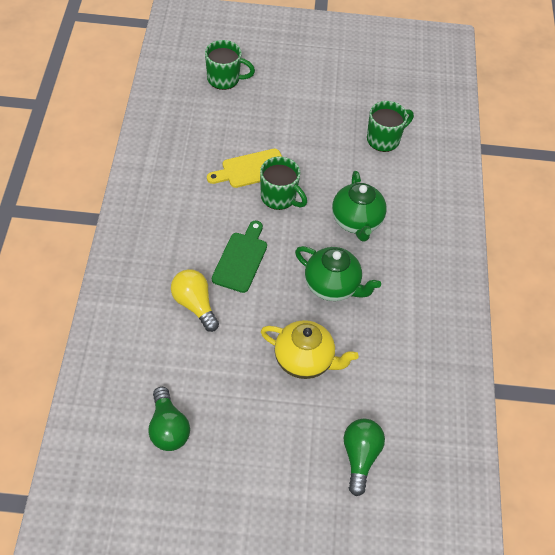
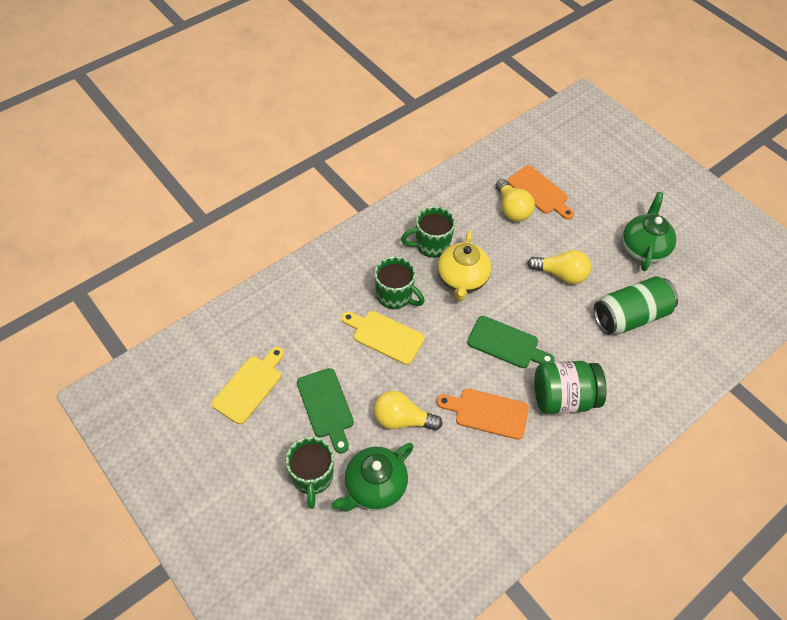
green can: none = 0 -> [594,276,678,335] = 1
green cutting board: [212,221,267,293] = 1 -> [297,368,354,454] [467,316,555,368] = 2
green jar: none = 0 -> [535,361,607,414] = 1
green light bulb: [149,387,190,451] [344,419,385,496] = 2 -> none = 0
orange cutting board: none = 0 -> [437,388,529,440] [507,165,574,220] = 2
yellow cutting board: [207,149,282,188] = 1 -> [212,347,284,424] [341,311,425,365] = 2
yellow light bulb: [171,269,219,332] = 1 -> [374,391,443,431] [496,179,535,222] [527,250,591,284] = 3

